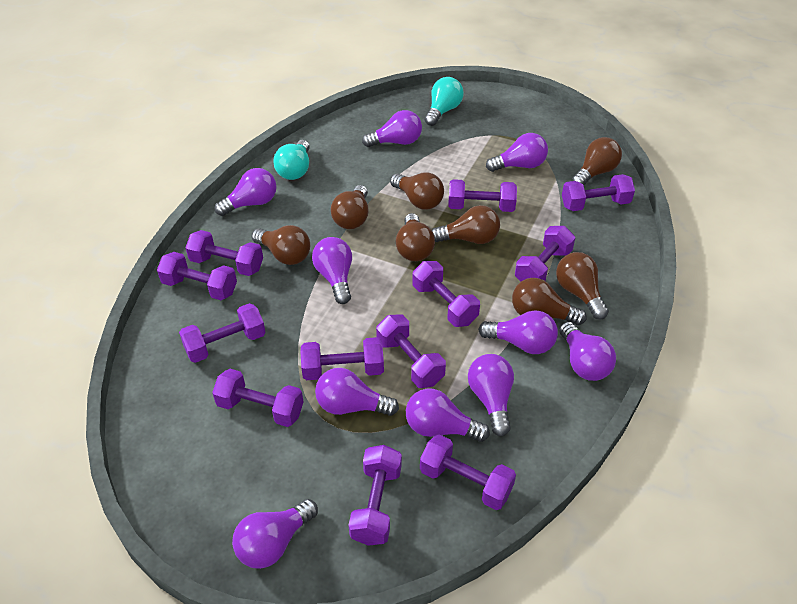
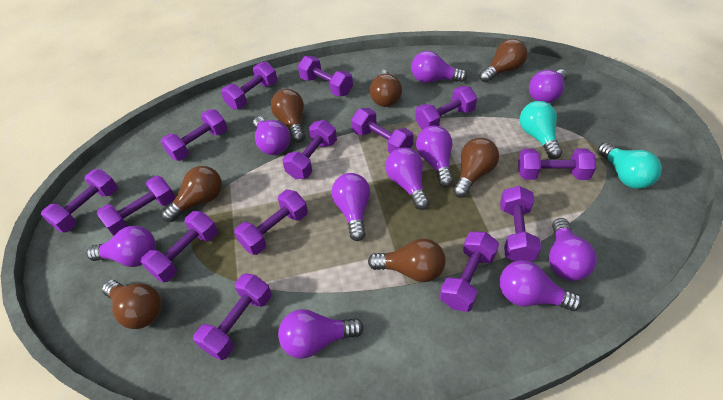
brown light bulb: [252,225,310,265] [331,185,368,229] [390,172,444,210] [396,213,435,261] [432,205,500,244] [512,278,587,325] [556,252,609,320] [572,137,622,185] = 8 -> [102,280,162,329] [162,166,222,222] [271,89,305,142] [368,239,446,282] [370,70,402,107] [453,138,499,198] [479,39,528,82] = 7
purple dumbbell: [157,252,237,300] [179,303,266,363] [185,230,263,276] [212,369,303,427] [300,337,384,380] [349,445,402,546] [376,314,446,388] [412,261,480,327] [420,434,516,510] [448,179,517,212] [515,226,575,282] [562,174,635,211] = 12 -> [41,169,118,233] [97,176,175,236] [141,211,218,282] [161,109,227,161] [194,273,272,360] [221,61,277,109] [234,190,308,255] [282,120,337,179] [298,56,353,97] [351,108,413,153] [415,86,477,130] [440,231,499,312] [500,186,541,261] [518,149,596,180] = 14

